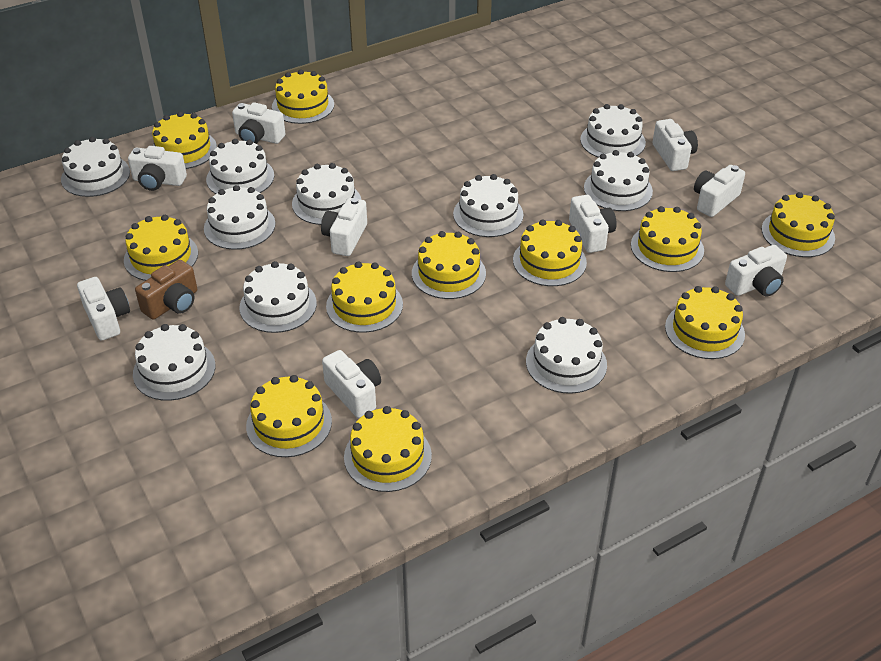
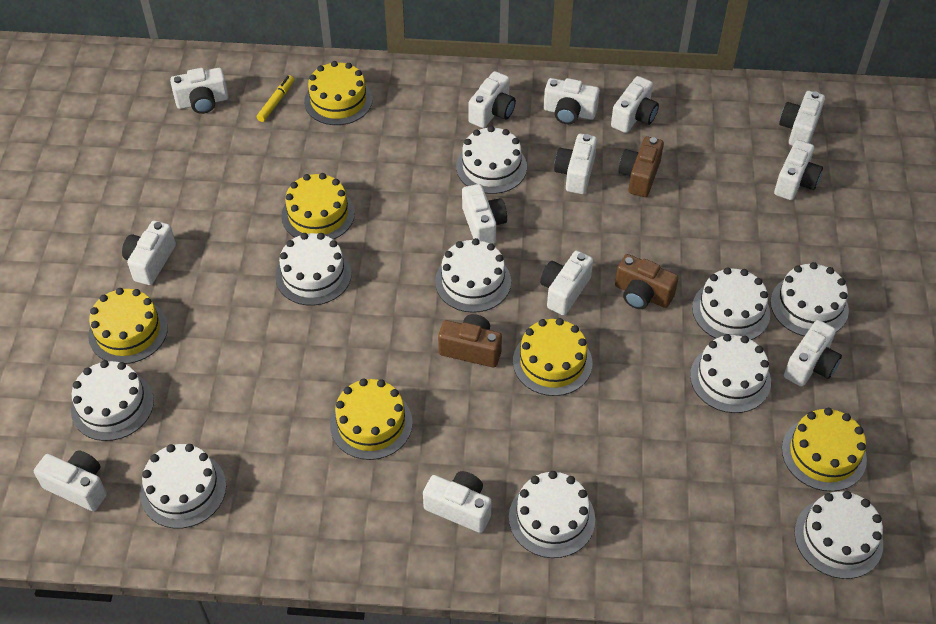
brown camera: [135,260,197,320] = 1 -> [438,314,502,367] [615,254,679,309] [618,136,664,197] = 3
white camera: [77,277,130,341] [128,146,187,191] [232,102,285,144] [321,198,367,256] [322,350,381,418] [569,195,617,253] [653,119,698,171] [694,165,745,217] [725,245,787,297] = 9 -> [34,450,107,511] [122,221,176,285] [170,68,229,114] [423,471,492,533] [462,184,507,244] [468,71,516,128] [540,251,593,315] [544,78,600,124] [554,134,597,194] [611,76,659,133] [774,140,823,200] [779,91,825,146] [784,320,842,387] = 13
yellow cake: [124,215,198,281] [152,112,217,169] [246,375,332,457] [272,69,334,124] [326,261,403,333] [344,406,432,492] [412,231,486,299] [513,219,587,286] [631,206,704,272] [665,286,745,359] [762,192,835,257] = 11 -> [88,288,168,364] [281,173,355,240] [304,61,373,125] [330,378,413,460] [513,318,592,396] [782,408,867,491] = 6
yellow marker: none = 0 -> [257,75,294,122] = 1

